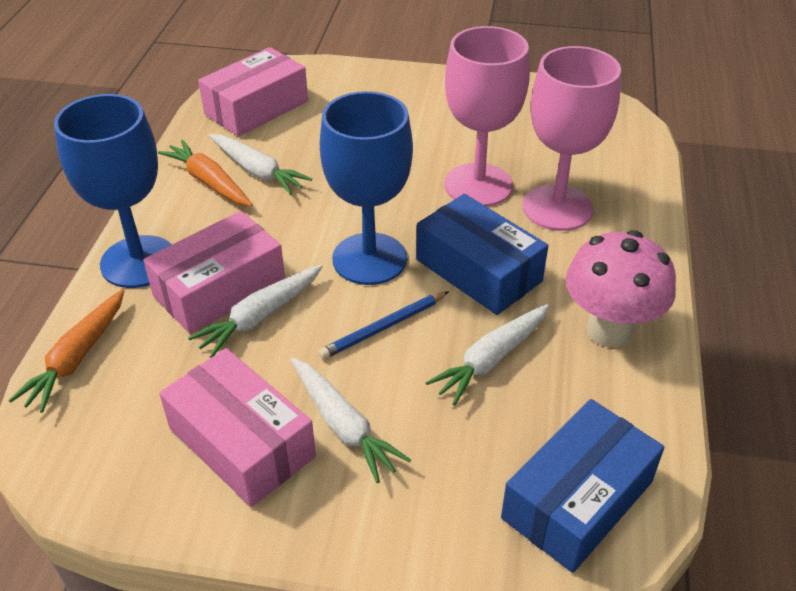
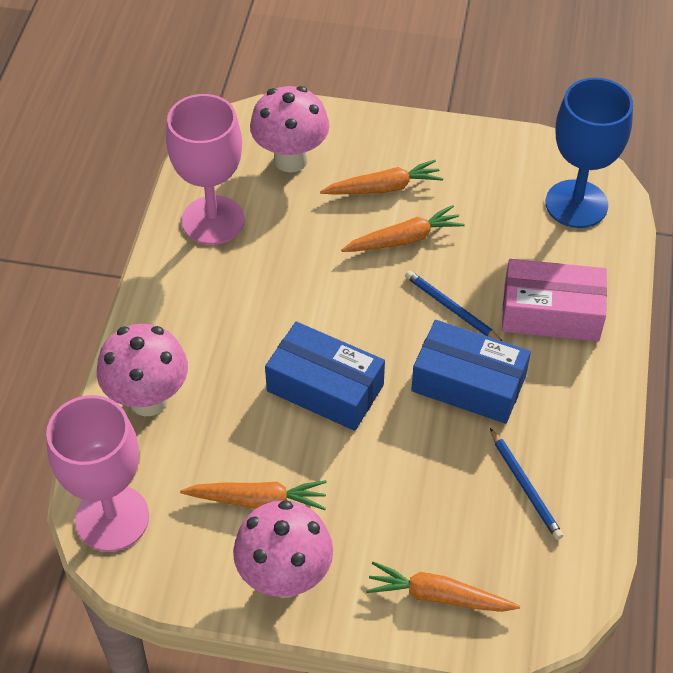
blue goblet: [54,94,172,288] [320,91,413,285] = 2 -> [545,78,633,228] = 1
blue pencil: [318,291,449,359] = 1 -> [405,271,502,341] [490,428,563,540] = 2
orange carrot: [8,289,124,413] [158,140,253,206] = 2 -> [180,480,327,510] [320,160,443,195] [341,205,465,252] [366,562,520,612] = 4
pink box: [143,211,285,334] [159,348,316,507] [198,47,308,137] = 3 -> [502,259,607,341] = 1
pink mushroom: [566,230,676,347] = 1 -> [97,324,188,416] [233,500,333,598] [250,86,329,173] = 3
white carrot: [188,265,323,358] [209,134,312,195] [291,357,411,483] [425,304,549,405] = 4 -> none = 0

